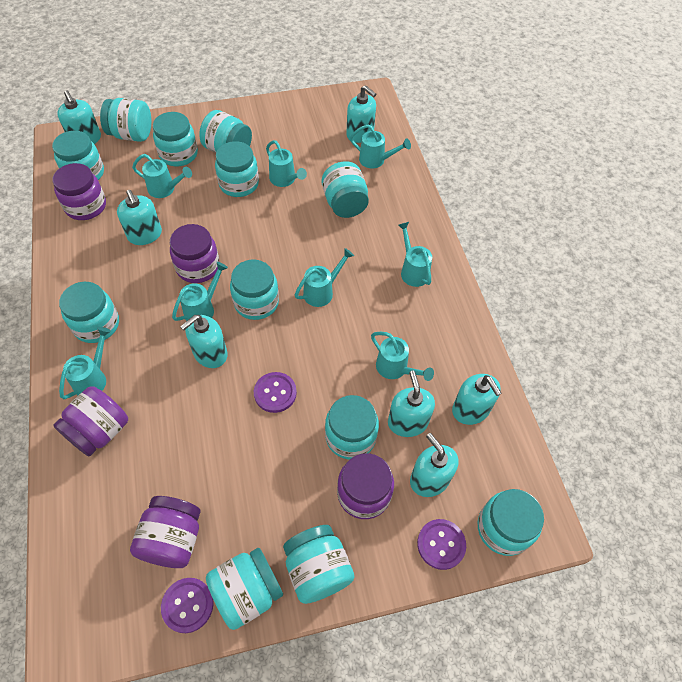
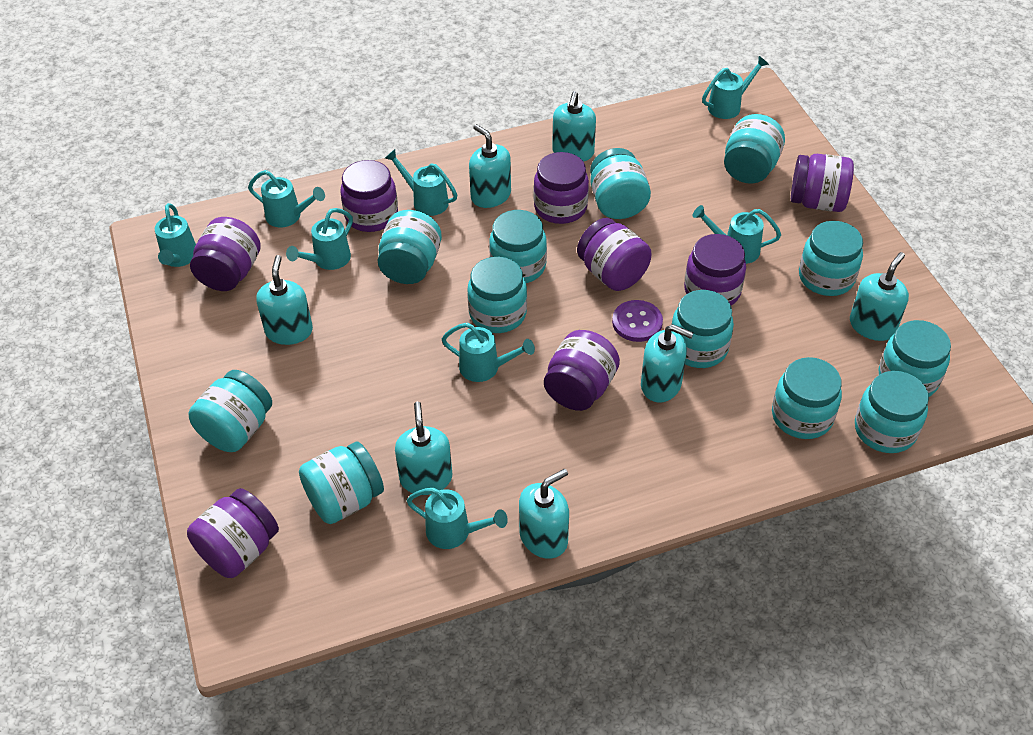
purple button: [161,578,214,633] [254,372,297,413] [417,519,466,570] = 3 -> [612,300,663,342] = 1
purple jar: [53,163,106,220] [53,386,128,456] [130,496,201,568] [170,224,219,283] [337,453,394,519] = 5 -> [187,488,279,578] [190,217,261,291] [340,160,398,232] [534,152,589,224] [544,330,620,411] [577,218,652,291] [684,234,746,306] [791,154,854,212] = 8

